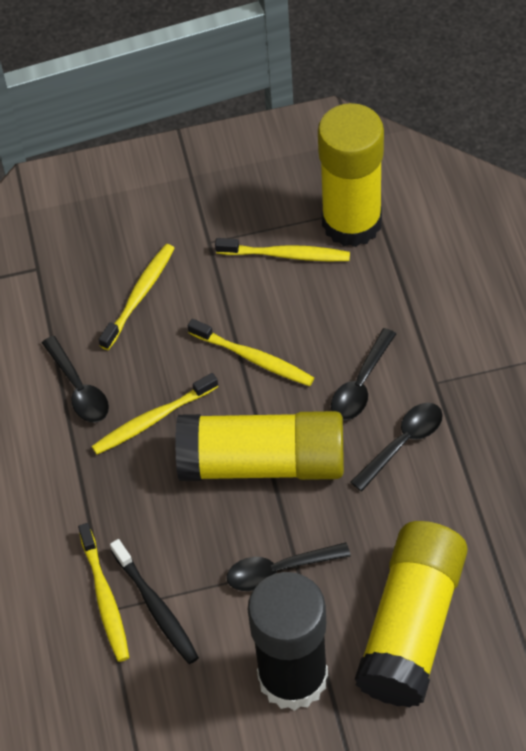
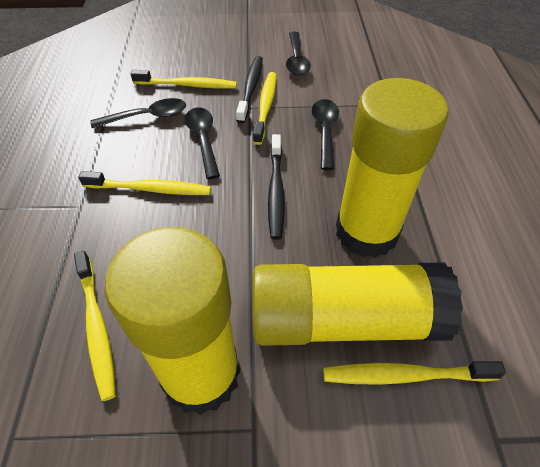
black glue stick: [248,572,328,711] = 1 -> none = 0
black toothbrush: [110,539,199,664] = 1 -> [236,56,263,123] [268,134,285,240] = 2

